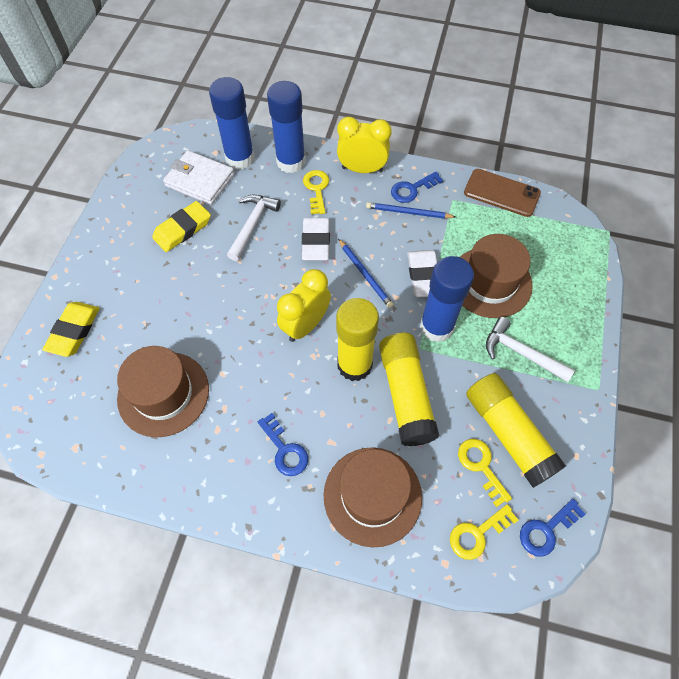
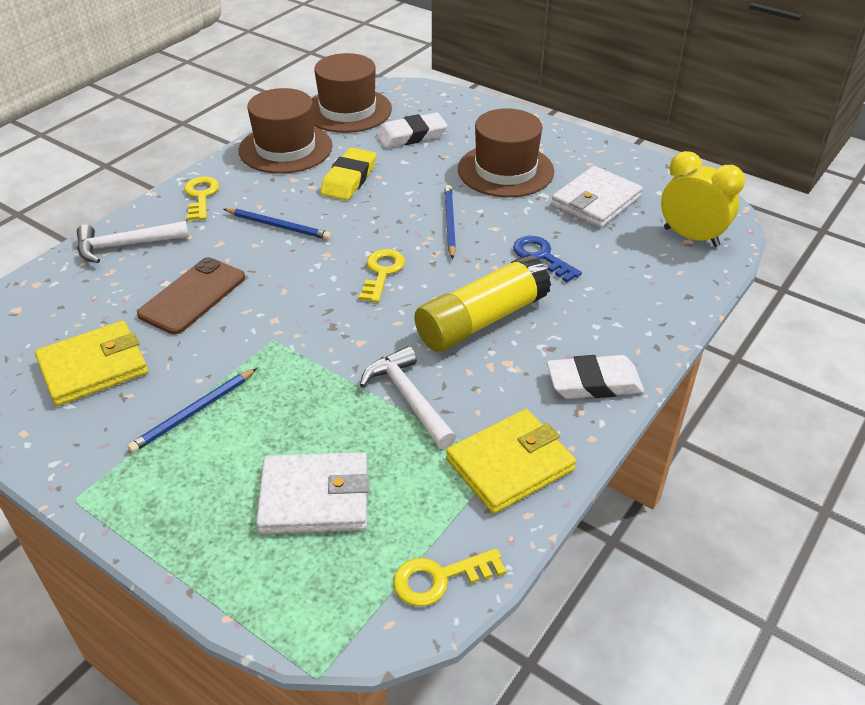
blue glue stick: [209,77,255,170] [267,81,306,173] [420,256,474,342] = 3 -> none = 0
blue key: [258,413,308,476] [391,172,443,203] [520,499,586,557] = 3 -> [513,236,582,282] = 1
blue pencil: [338,239,394,308] [366,202,456,219] = 2 -> [127,368,257,453] [224,208,331,240] [444,185,456,259] = 3
white wallet: [163,150,235,205] = 1 -> [256,452,370,534] [551,166,643,228] = 2
yellow clock: [277,269,331,342] [337,117,392,173] = 2 -> [661,151,745,247] = 1
yellow eraser: [42,302,100,357] [152,201,211,252] = 2 -> [320,148,376,200] = 1
yellow glue stick: [336,298,379,381] [379,332,439,446] [466,373,566,488] = 3 -> [414,254,551,352] = 1
yellow wallet: none = 0 -> [35,321,148,406] [446,409,576,514] = 2

